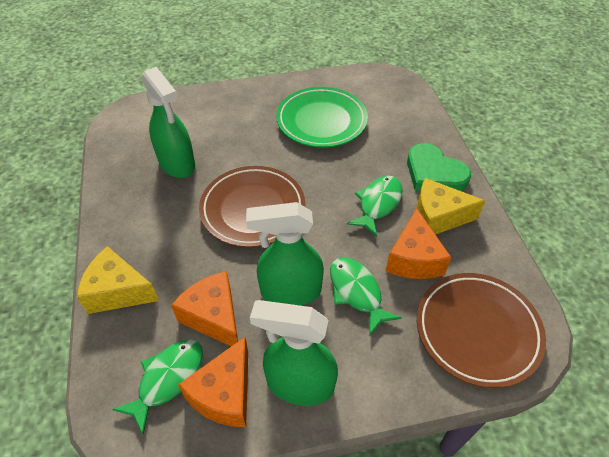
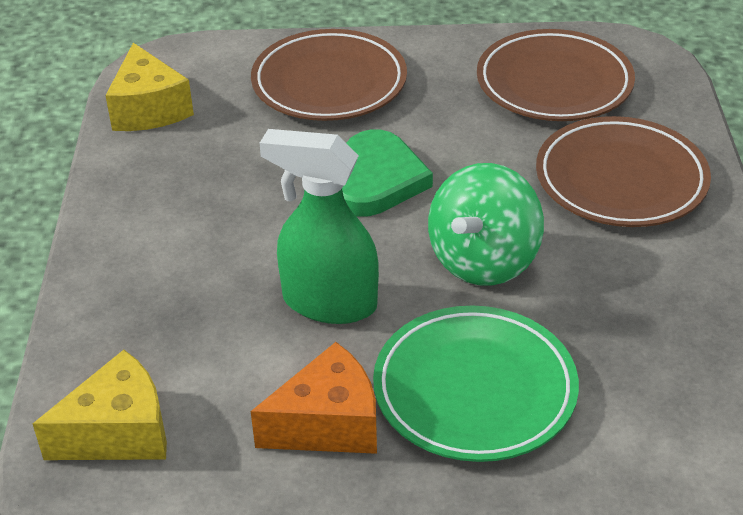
brown plate: [199,166,305,247] [417,273,546,388] = 2 -> [251,29,407,121] [477,29,635,121] [536,116,711,227] = 3
green fish: [112,339,203,434] [330,257,401,335] [347,176,402,237] = 3 -> none = 0
green spinning top: none = 0 -> [428,163,544,286] = 1
green spray bottle: [141,67,195,178] [246,202,324,306] [250,300,338,406] = 3 -> [260,129,379,324] = 1
orange cheese: [171,271,238,346] [178,337,248,427] [386,208,451,279] = 3 -> [251,342,377,454] = 1

